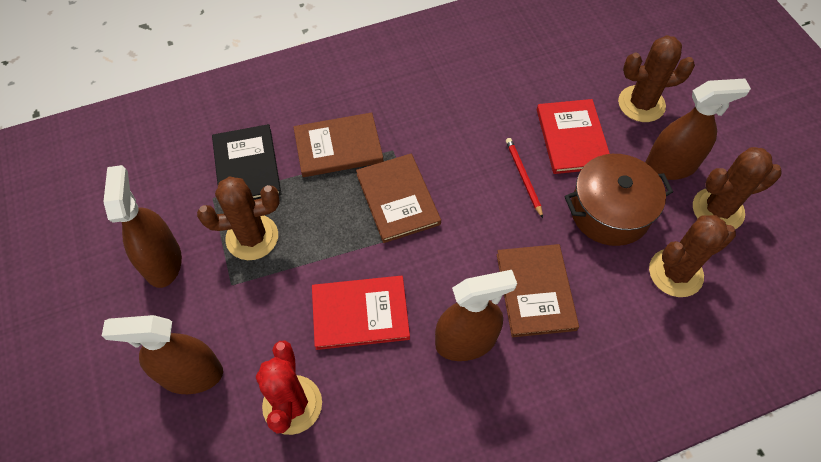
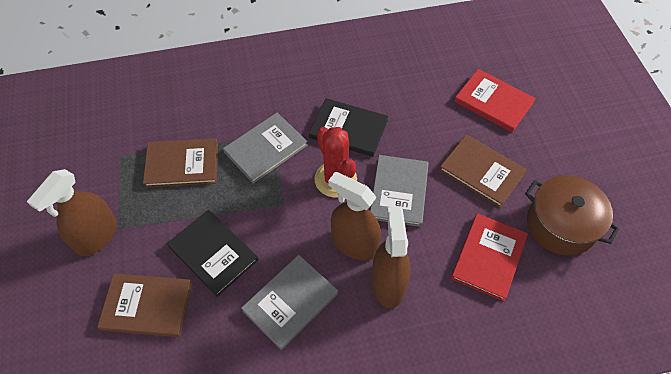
black book: [212,124,282,200] = 1 -> [167,210,259,297] [309,98,388,157] = 2
brown cactus: [197,177,280,260] [618,35,695,122] [649,215,736,297] [693,147,782,229] = 4 -> none = 0
brown spray bottle: [102,315,223,394] [103,165,182,288] [435,270,517,361] [645,79,751,180] = 4 -> [27,169,117,256] [328,172,381,261] [371,207,411,308] = 3
grey book: none = 0 -> [223,112,308,184] [241,255,338,350] [370,155,429,227] = 3
red pencil: [506,138,543,218] = 1 -> none = 0

